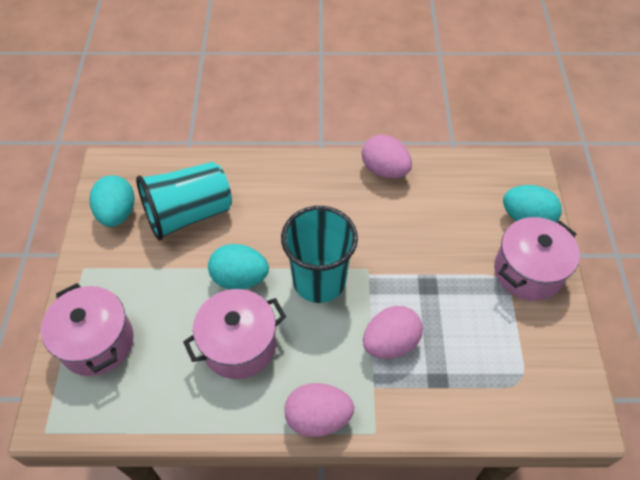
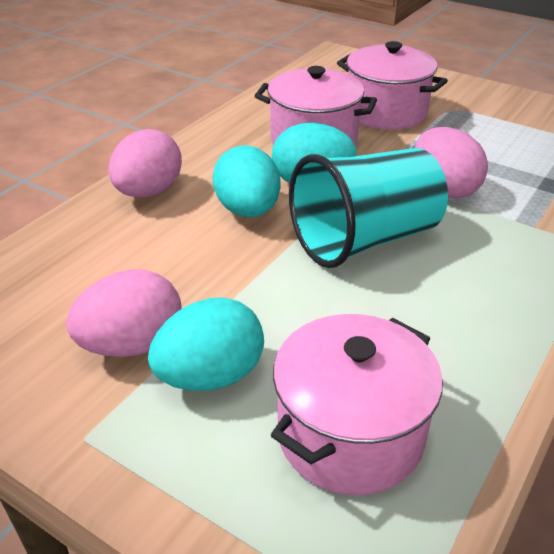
turquoise cup: [136,162,232,241] [281,206,358,303] = 2 -> [289,148,448,268] = 1

